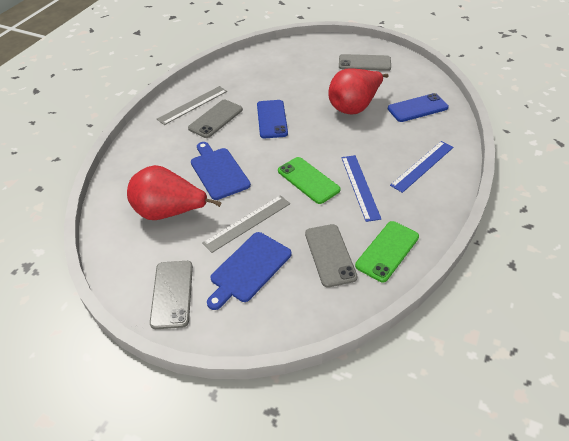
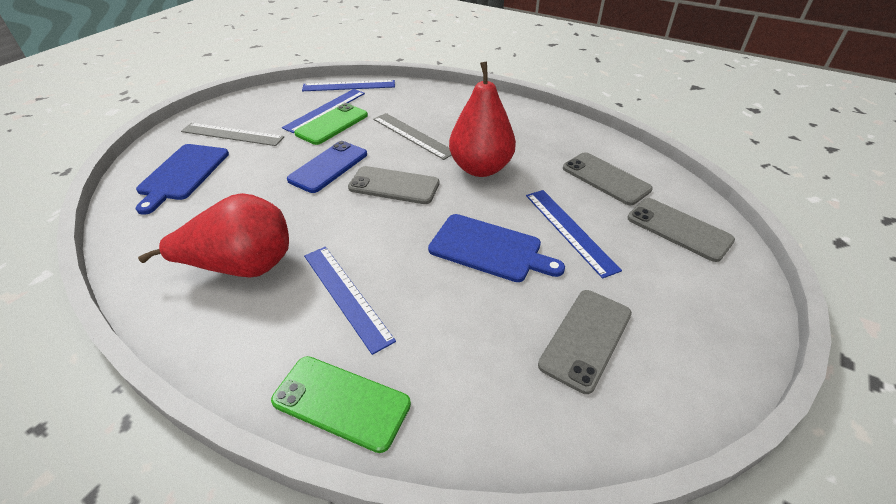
blue phone: [257,100,288,138] [388,93,449,122] = 2 -> [287,141,367,193] = 1
blue ruler: [341,155,381,222] [390,141,454,193] = 2 -> [282,89,365,133] [302,80,395,91] [304,247,396,355] [526,190,622,279] = 4

